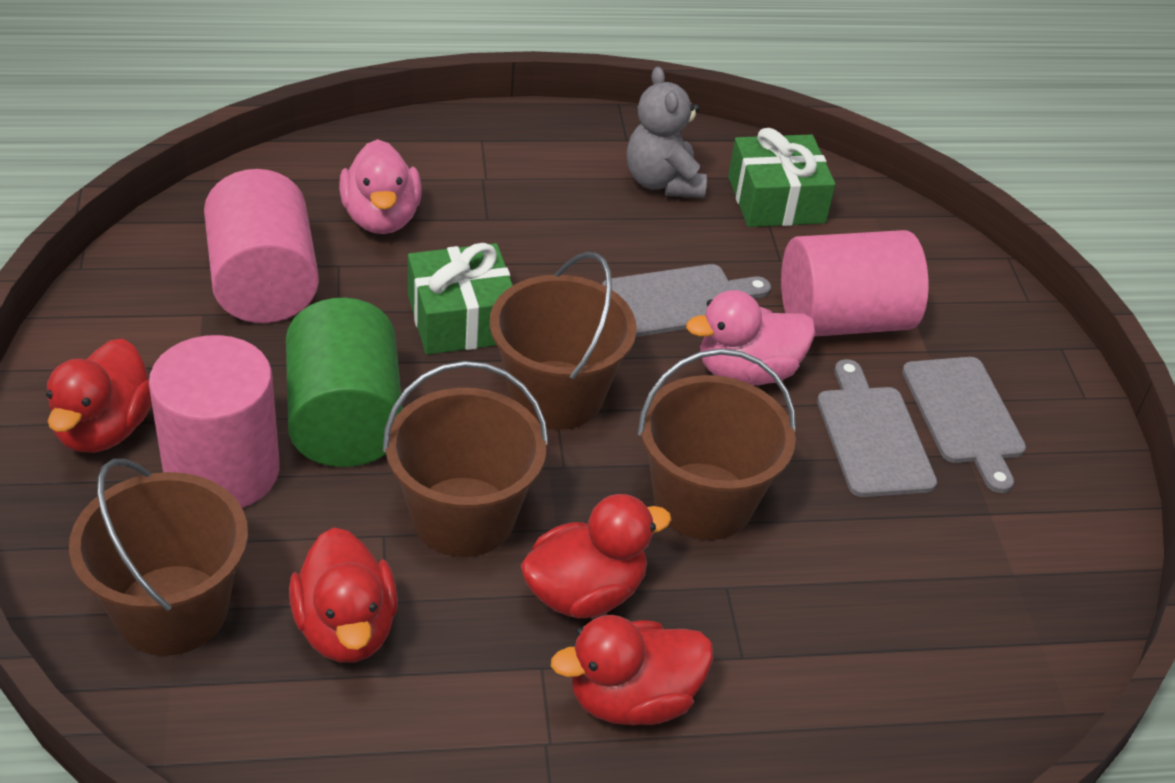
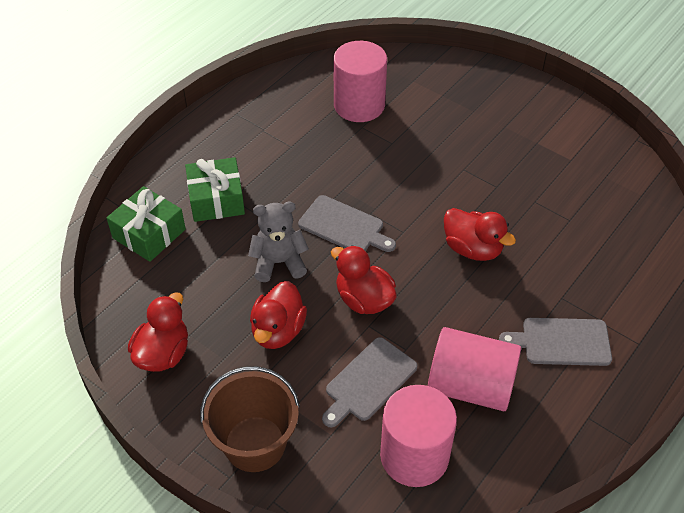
brown bucket: [69,459,248,656] [383,361,549,557] [490,252,637,429] [637,348,796,540] = 4 -> [200,366,300,472] = 1
green cylinder: [286,298,403,467] = 1 -> none = 0
pink duck: [339,139,421,234] [686,290,815,385] = 2 -> none = 0

